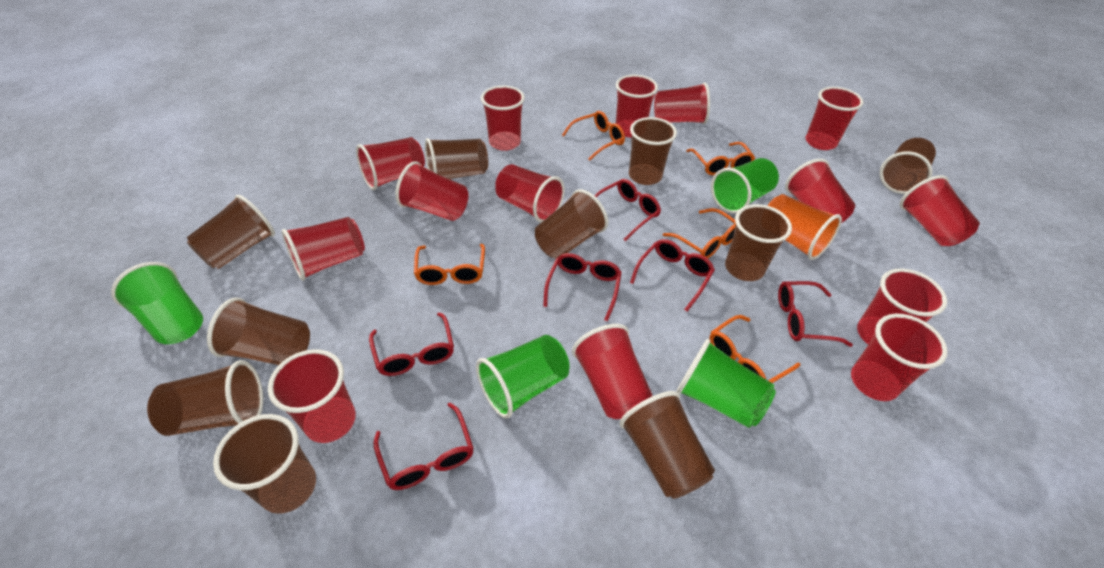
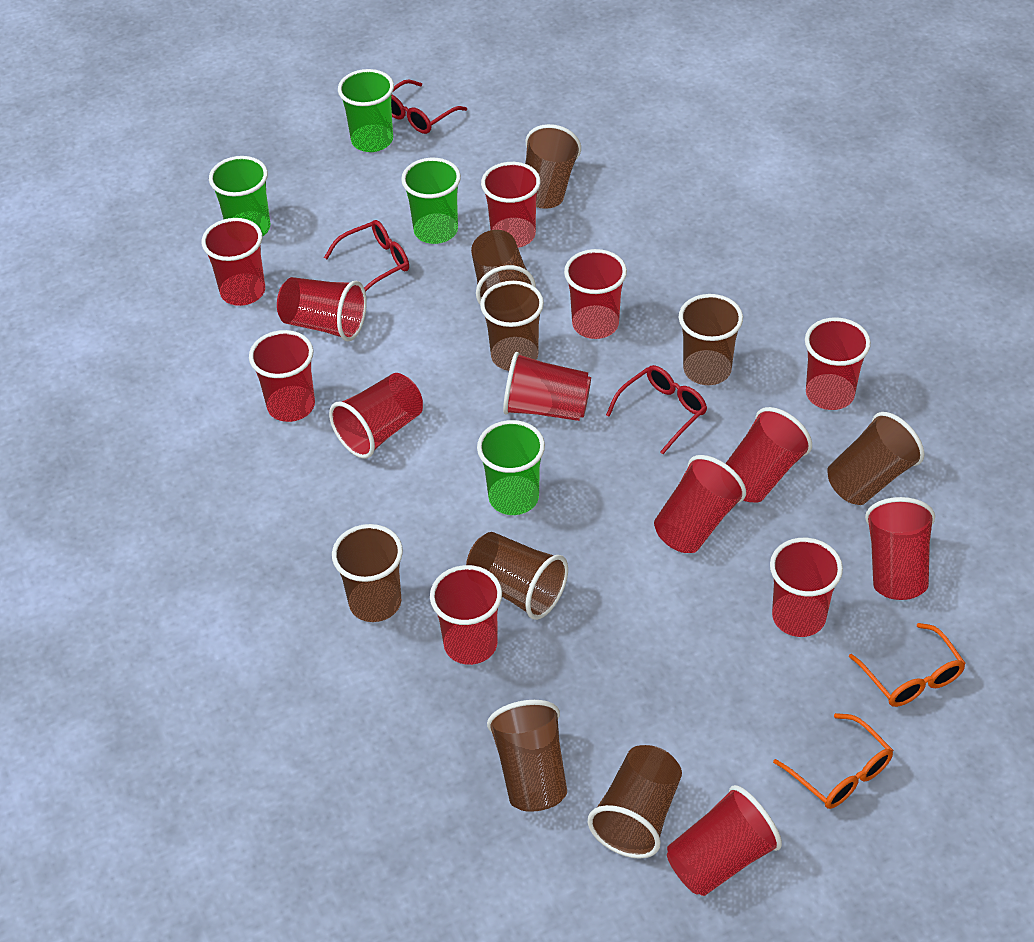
brown cup: [147,360,263,436] [187,195,275,269] [207,298,310,365] [213,414,316,514] [425,138,488,179] [535,189,608,259] [619,391,715,499] [629,117,677,185] [725,204,792,281] [880,138,936,194] = 10 -> [332,524,403,622] [466,532,568,620] [471,230,536,304] [480,281,544,371] [487,700,567,812] [525,124,581,209] [588,745,682,859] [679,294,743,385] [827,412,924,505] = 9
orange cup: [767,194,842,260] = 1 -> none = 0
orange glasses: [414,244,485,285] [562,111,625,161] [663,208,736,259] [687,142,755,175] [709,315,800,383] = 5 -> [773,713,893,809] [849,623,966,707] = 2
red glasses: [369,312,454,376] [374,403,474,490] [543,253,622,321] [594,179,661,241] [630,239,715,311] [778,281,853,347] = 6 -> [324,220,409,292] [391,80,467,134] [606,365,707,454] = 3

